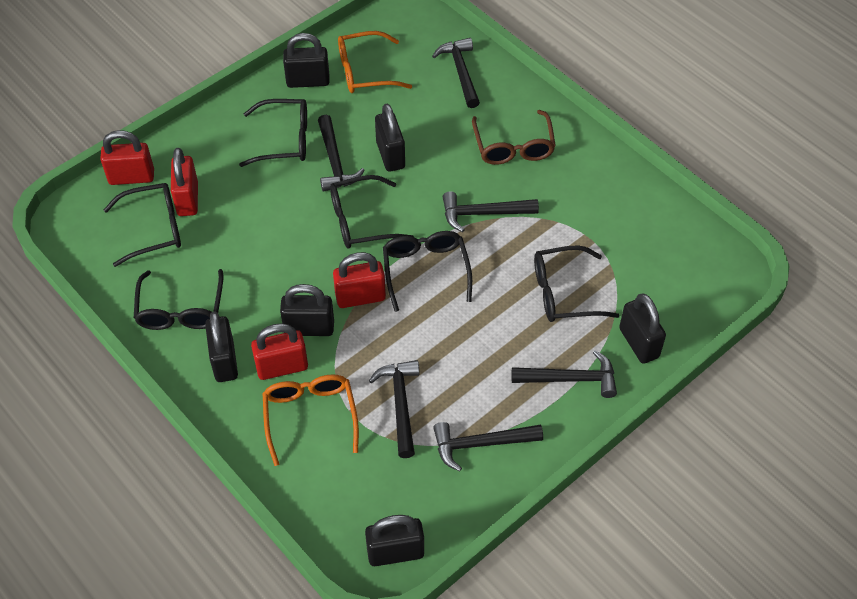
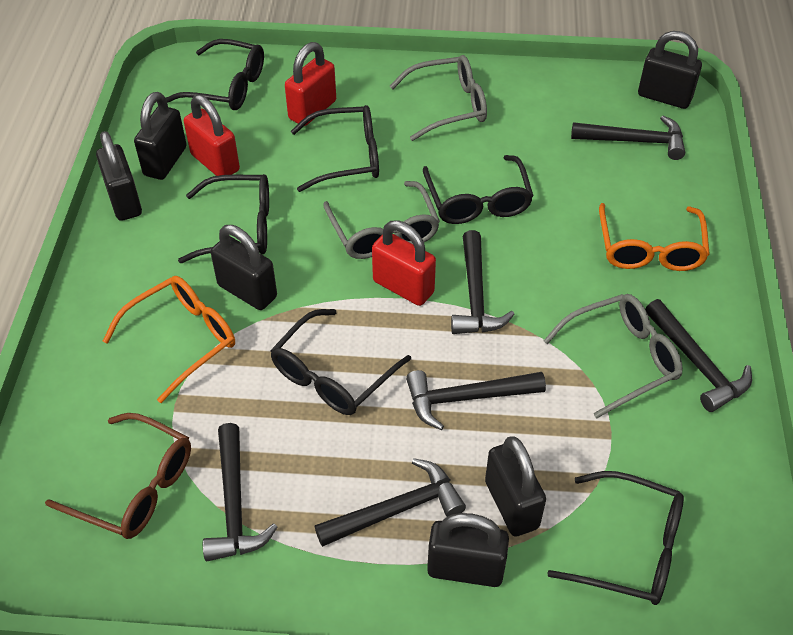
grey glasses: none = 0 -> [323,181,440,259] [390,55,487,141] [544,294,683,418] = 3
red padlock: [100,130,154,185] [171,148,198,216] [251,323,308,380] [333,252,386,308] = 4 -> [184,95,240,176] [285,42,336,126] [372,220,436,306] = 3

